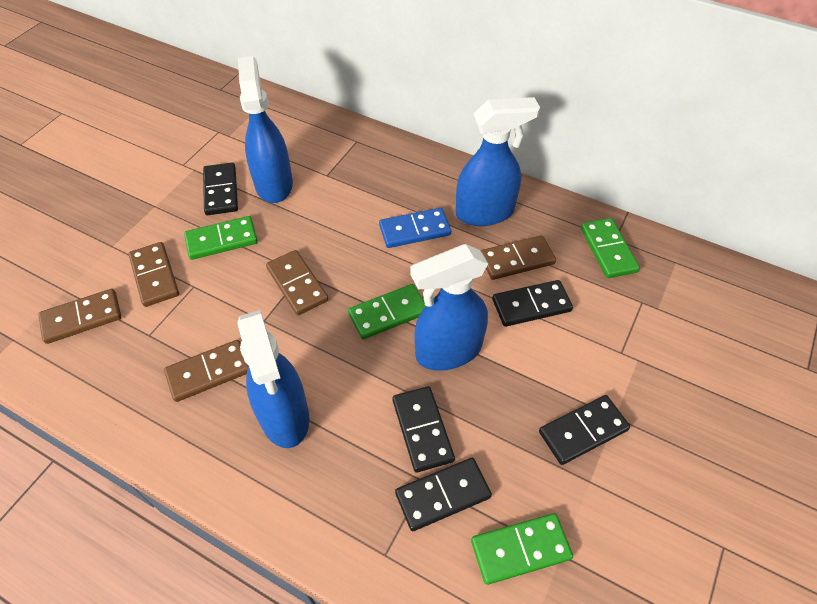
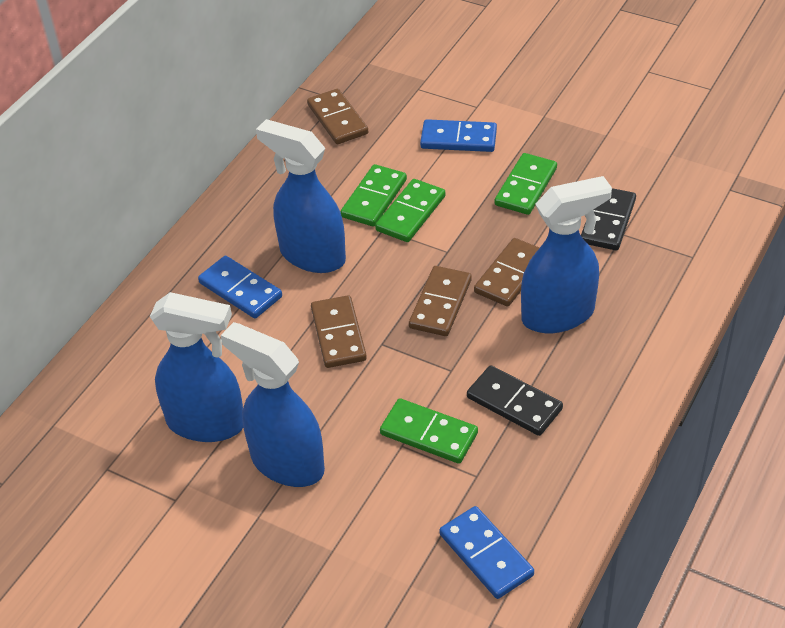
black domino: [203,163,238,215] [392,386,455,472] [395,458,492,531] [492,280,573,327] [539,395,630,465] = 5 -> [467,365,563,436] [581,188,636,250] = 2
blue domino: [379,208,451,248] = 1 -> [198,256,282,318] [420,119,497,152] [439,506,534,599] = 3
brown domino: [38,289,121,344] [129,242,179,307] [164,340,249,402] [266,250,328,315] [481,235,556,280] = 5 -> [307,89,368,144] [311,295,367,368] [409,266,472,336] [474,238,539,307] = 4

